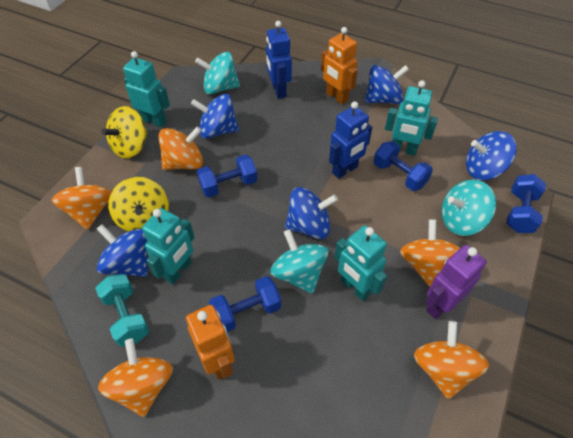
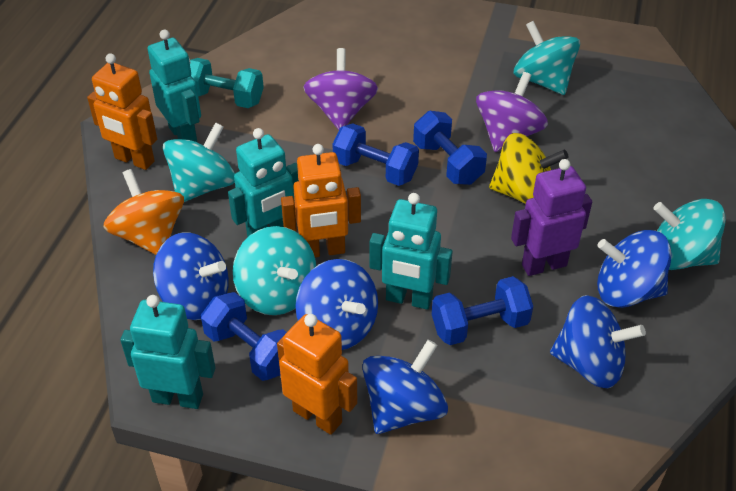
blue robot: [266,21,292,99] [329,101,372,179] = 2 -> none = 0
orange robot: [186,305,235,380] [321,27,358,104] = 2 -> [87,53,157,170] [277,314,357,435] [281,144,361,257] = 3
orange spinning top: [51,167,111,230] [98,339,173,417] [158,126,203,170] [400,219,460,287] [414,321,489,399] = 5 -> [103,169,184,255] = 1
purple spinning top: none = 0 -> [303,48,378,130] [476,72,548,152] = 2
turquoise spinning top: [195,52,240,94] [270,229,329,294] [442,180,496,236] = 3 -> [163,122,235,202] [233,226,316,315] [514,21,580,95] [654,199,726,270] = 4
yellow spinning top: [101,106,147,159] [108,177,169,232] = 2 -> [489,133,568,204] = 1

